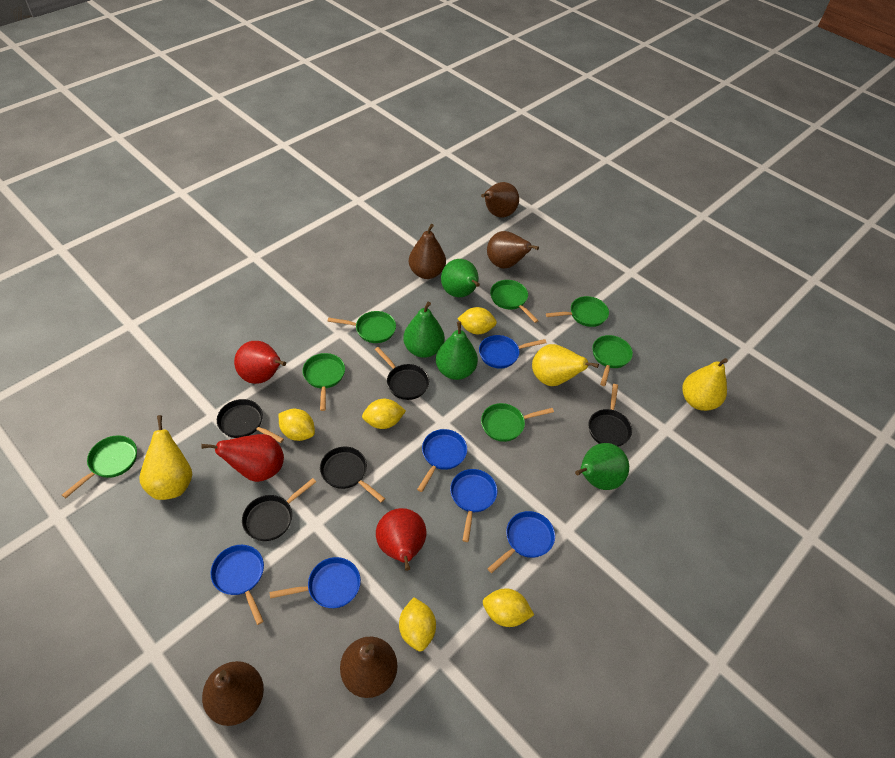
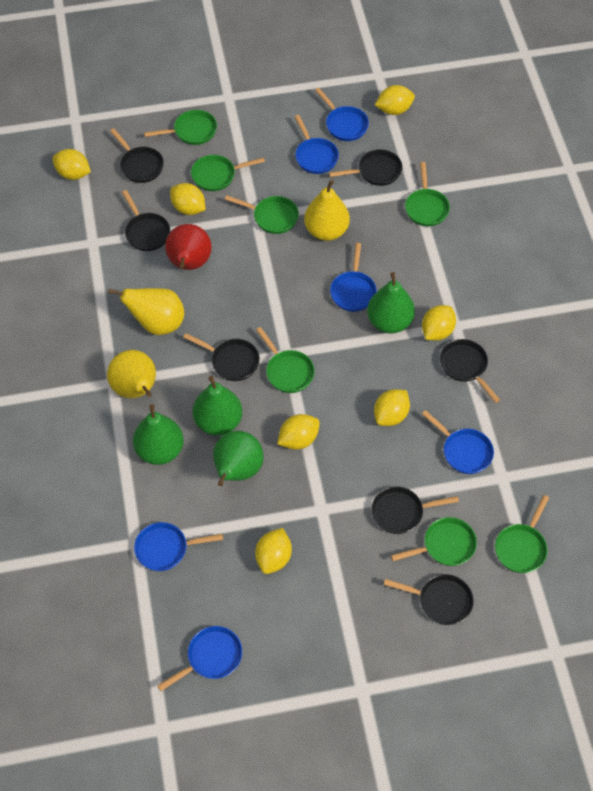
black pan: [217,399,284,443] [242,478,316,541] [320,447,385,503] [375,347,429,400] [588,384,632,447] = 5 -> [110,128,164,183] [122,190,170,251] [183,333,260,381] [329,149,403,186] [372,486,459,534] [384,574,474,625] [440,339,500,403] = 7
brown pear: [202,661,264,726] [340,637,398,698] [409,224,446,279] [481,182,519,218] [487,231,539,269] = 5 -> none = 0
red pear: [202,434,284,482] [234,341,286,384] [376,508,427,571] = 3 -> [165,224,212,270] = 1
yellow lemon: [279,409,315,441] [362,399,406,429] [399,597,436,651] [457,307,497,334] [483,589,534,627] = 5 -> [52,149,91,180] [170,183,205,215] [255,528,292,574] [277,414,320,450] [374,389,410,426] [375,85,415,115] [422,305,456,341] = 7

